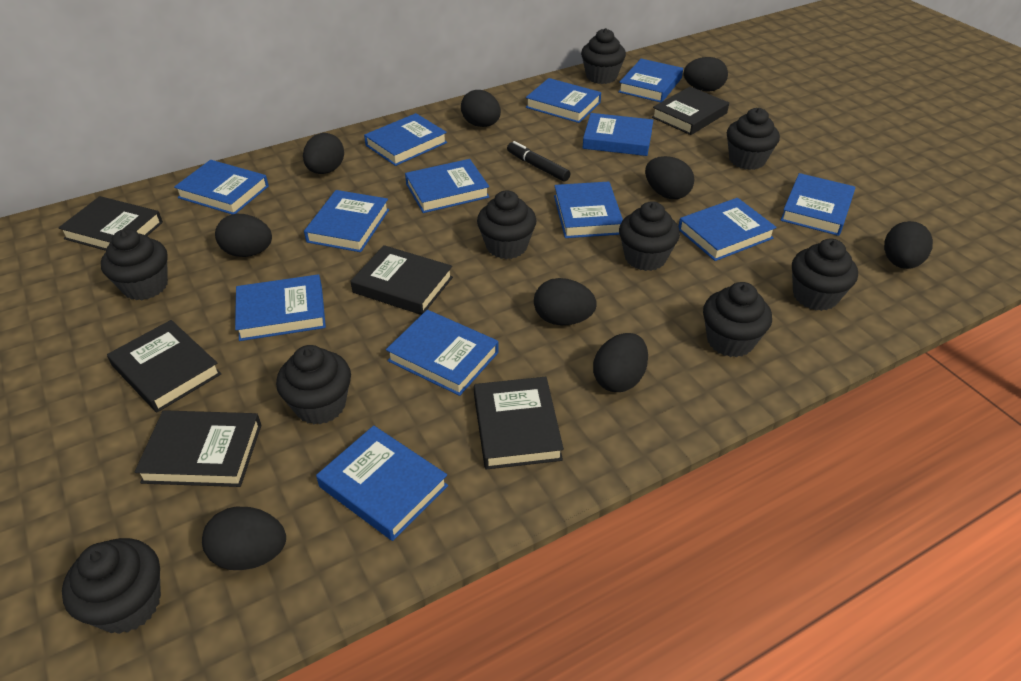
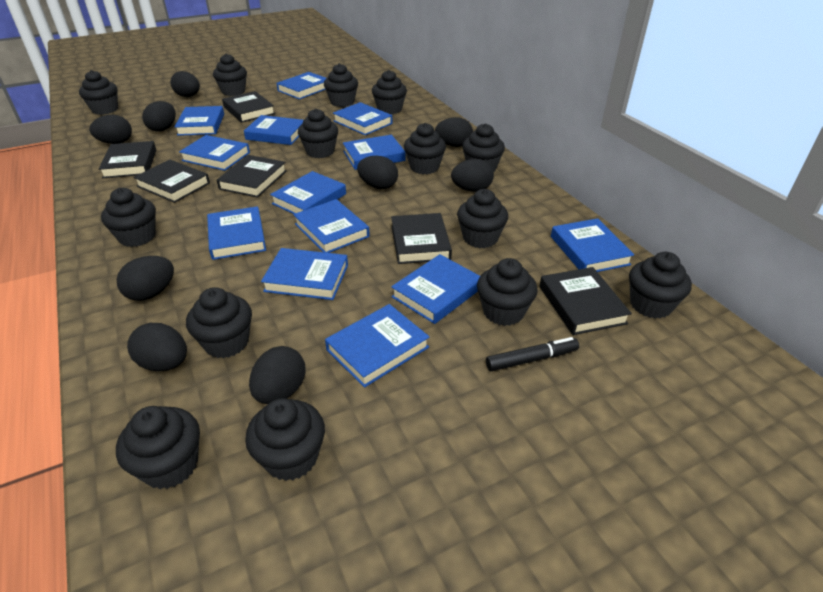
black cupcake: [62,538,161,634] [101,229,168,300] [276,345,351,425] [477,190,536,259] [581,28,626,84] [619,201,680,271] [703,282,772,357] [727,108,780,170] [792,238,858,311] = 9 -> [79,70,118,115] [101,188,156,247] [116,406,200,489] [186,287,252,358] [213,54,247,96] [245,398,325,481] [298,109,338,158] [324,63,358,107] [372,70,407,114] [404,123,446,174] [457,189,508,248] [462,123,505,172] [477,258,538,326] [629,252,692,319] = 14

